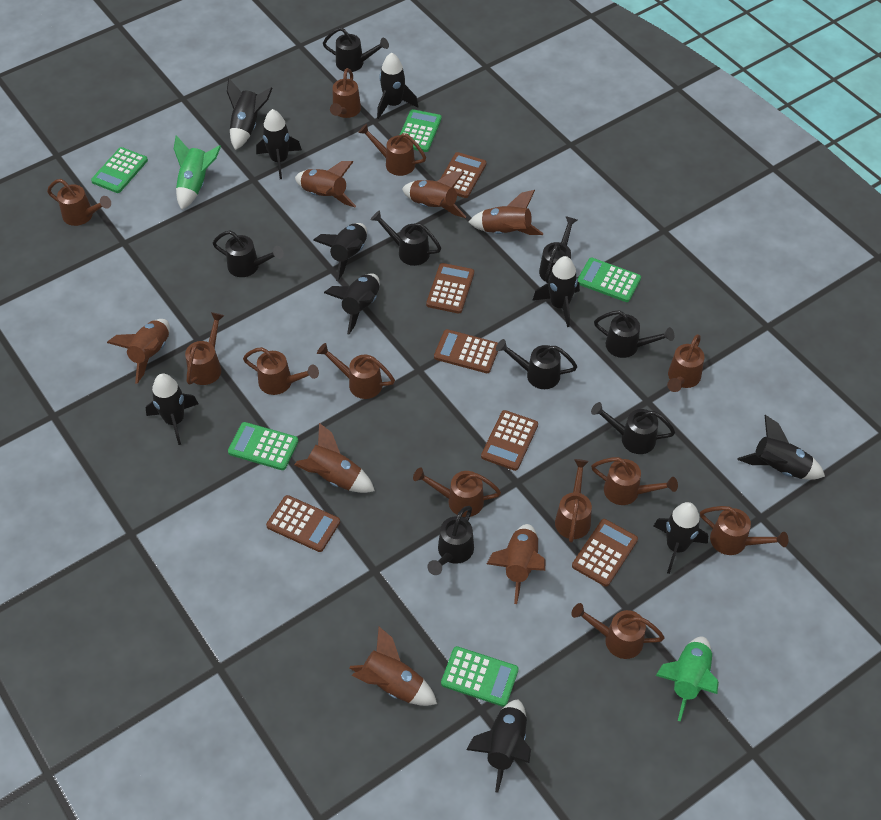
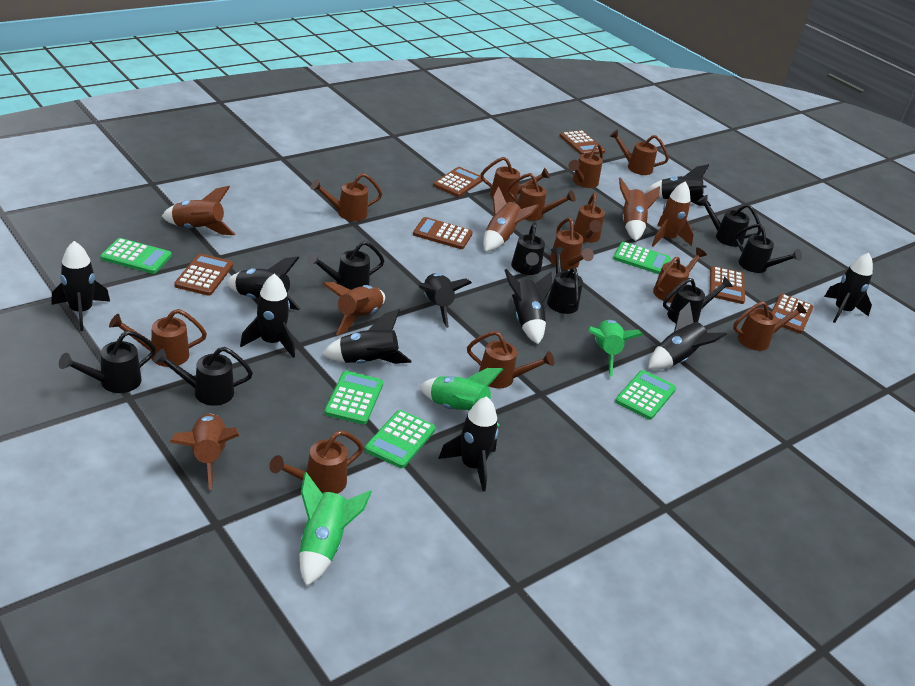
brown rocket: [107,319,170,384] [294,423,375,493] [295,161,356,207] [349,627,437,706] [402,171,467,218] [469,190,543,235] [487,524,546,604] = 7 -> [162,186,235,235] [170,414,239,490] [323,282,385,335] [483,186,539,252] [619,177,660,241] [652,181,694,247] = 6
green rocket: [174,135,221,210] [656,637,719,722] = 2 -> [299,472,372,586] [419,368,503,426] [588,320,643,377] = 3

